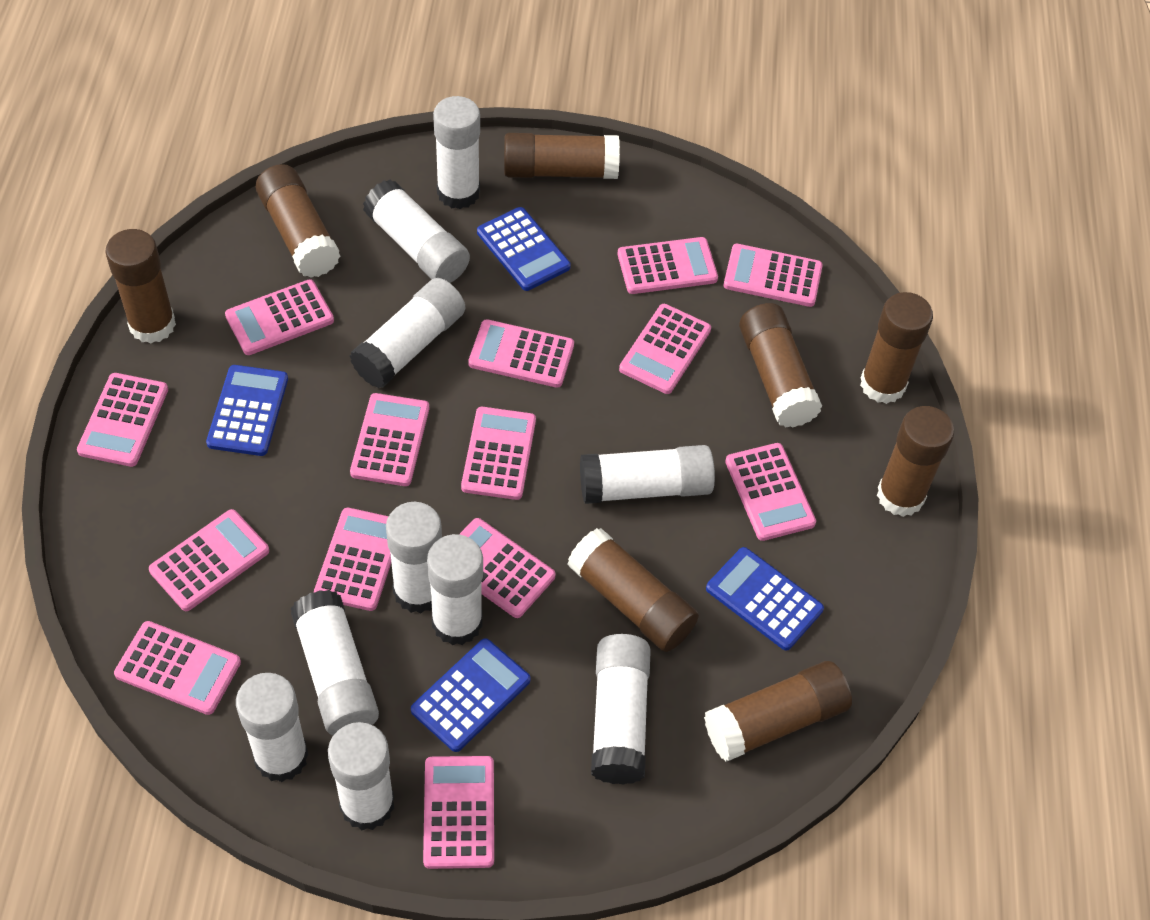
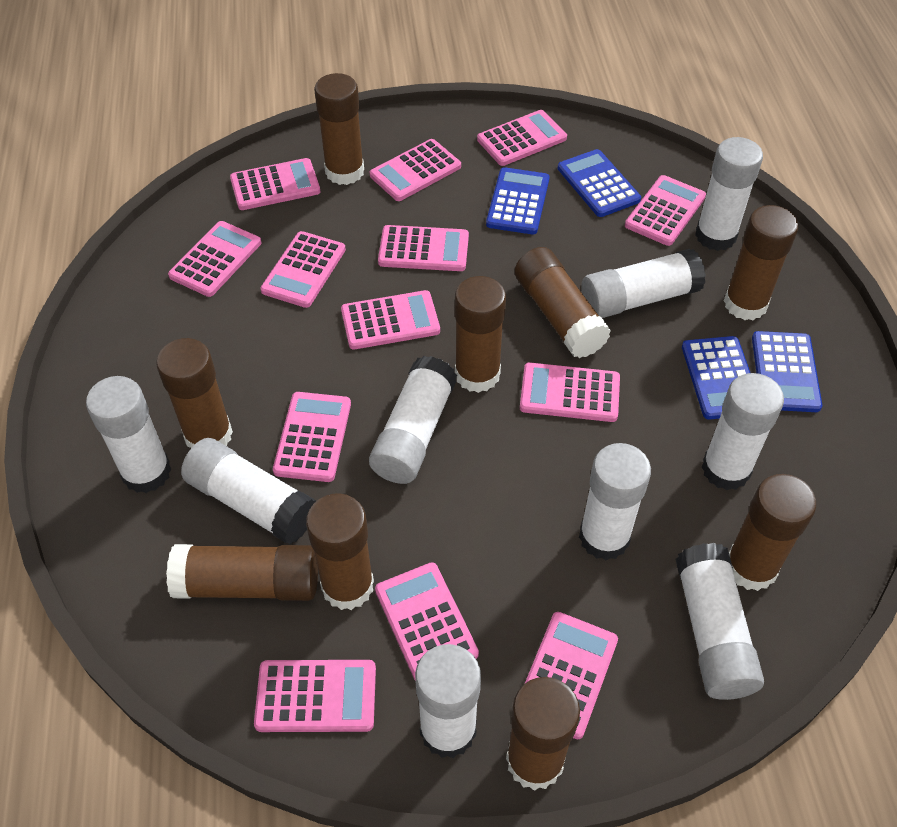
brown glue stick: [105,229,176,344] [256,164,340,278] [504,133,620,179] [567,528,699,652] [704,661,852,762] [739,303,822,428] [860,292,933,404] [877,406,954,517] = 8 -> [156,338,233,448] [166,544,318,601] [306,493,374,610] [314,73,364,185] [455,276,506,393] [506,677,580,791] [515,247,611,358] [724,205,798,320] [729,474,816,591] = 9
pink calculator: [77,373,168,467] [114,621,241,715] [149,509,269,611] [225,279,334,355] [314,508,391,611] [350,393,429,486] [423,756,494,869] [459,518,556,618] [461,407,536,500] [468,319,574,388] [618,237,718,294] [619,304,711,394] [724,244,823,307] [725,443,816,541] = 14 -> [168,221,261,297] [230,158,320,210] [254,660,376,732] [261,231,346,308] [273,392,351,482] [341,290,440,350] [370,139,461,201] [375,562,479,680] [378,225,469,271] [477,110,567,166] [520,362,620,422] [525,612,618,739] [625,175,706,246] = 13
white glue stick: [236,673,309,782] [291,590,379,736] [328,722,394,830] [350,278,465,388] [363,179,470,283] [386,502,442,613] [427,534,483,645] [433,96,480,209] [580,445,715,504] [591,634,651,785] = 10 -> [86,376,171,493] [181,438,316,544] [369,356,457,484] [415,644,481,758] [579,443,651,560] [582,249,706,318] [675,543,764,700] [695,137,763,251] [702,373,784,490] = 9

